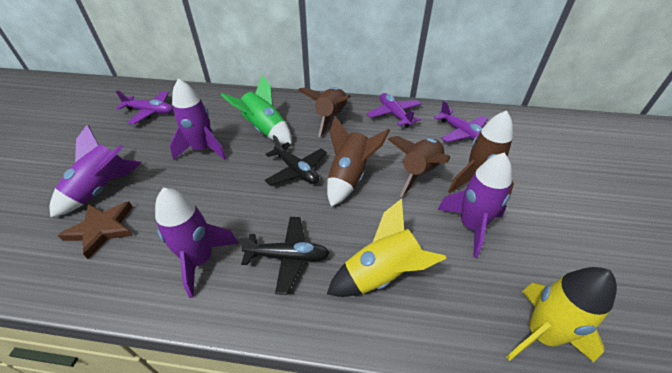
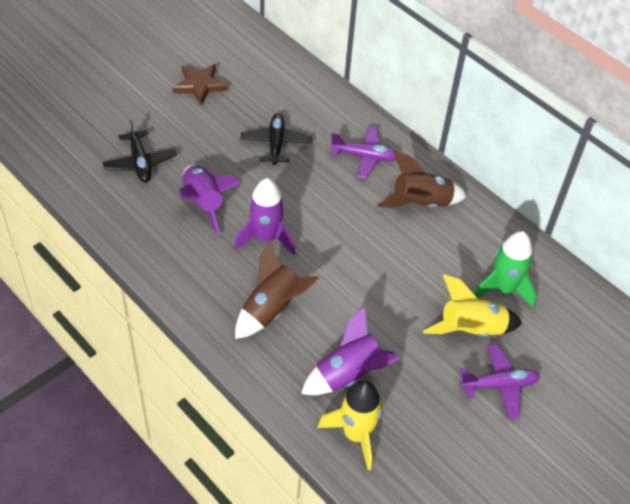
brown rocket: [298,87,351,137] [327,116,390,207] [388,136,450,197] [448,110,514,195] = 4 -> [235,241,319,339] [377,151,467,208] = 2
purple plane: [116,90,173,124] [367,93,422,128] [434,101,488,142] = 3 -> [330,126,396,179] [460,344,540,419] = 2
purple rocket: [50,124,142,218] [155,188,239,298] [170,79,227,160] [437,152,512,258] = 4 -> [179,165,241,235] [234,178,295,255] [301,306,400,395] = 3

